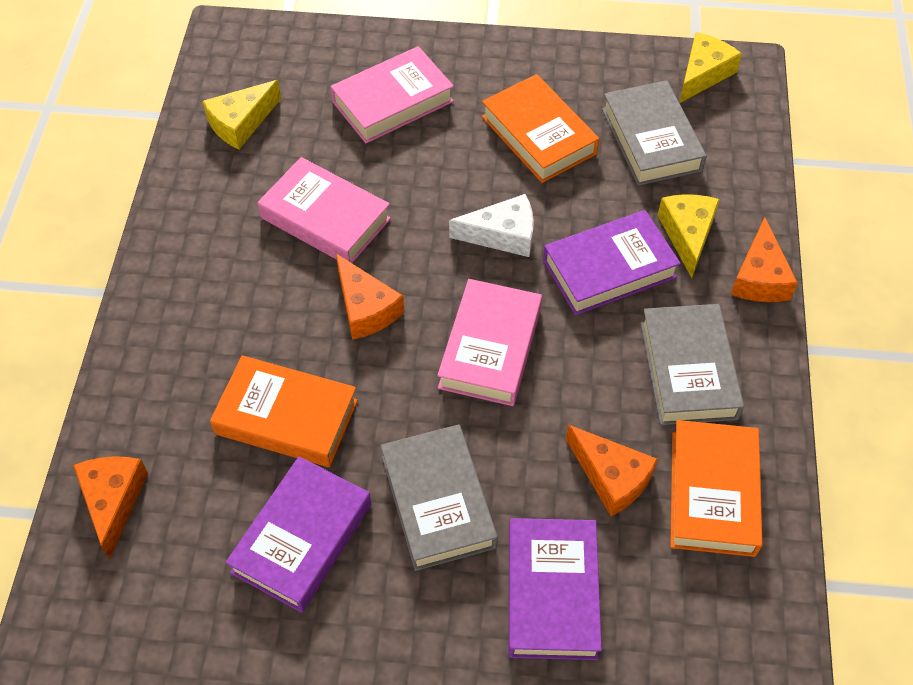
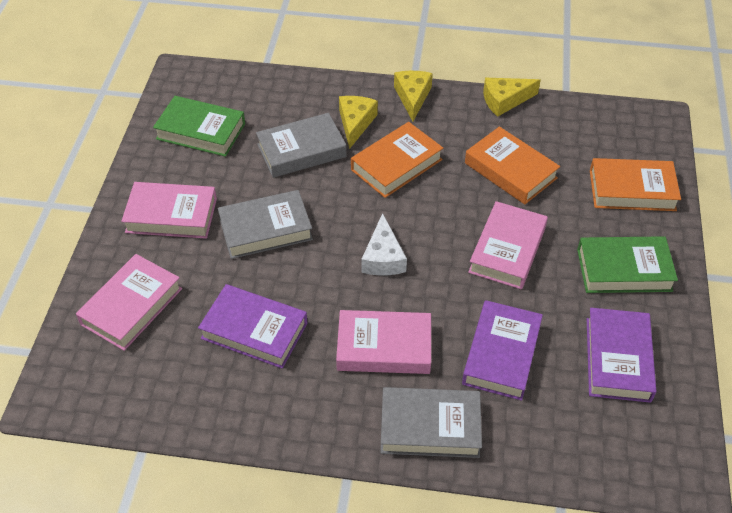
green book: none = 0 -> [153,96,245,157] [577,236,678,293] = 2
orange cheese: [73,456,148,559] [336,254,404,340] [566,425,658,516] [731,217,798,302] = 4 -> none = 0
pink book: [257,157,391,263] [330,46,454,143] [437,279,542,406] = 3 -> [76,254,182,351] [121,182,217,239] [336,310,431,374] [468,201,548,289] = 4

